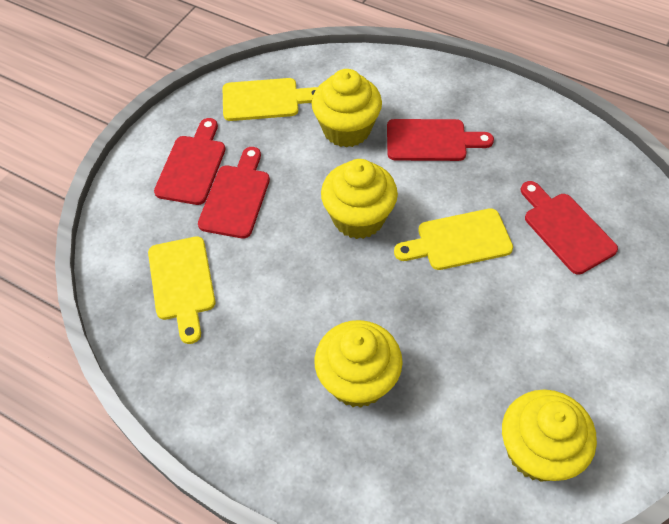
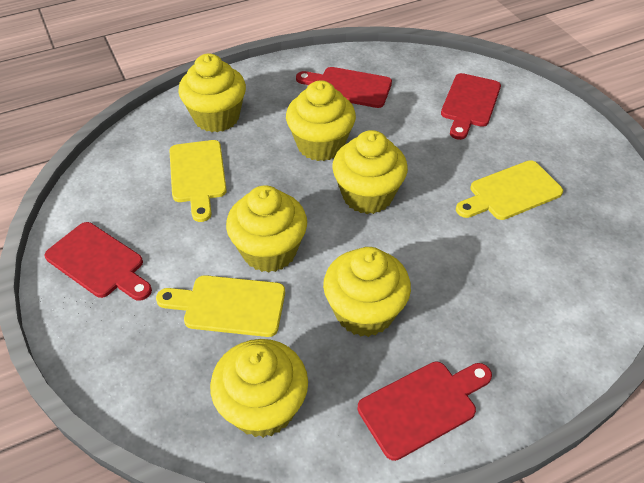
yellow cupcake: [312,69,382,148] [314,320,403,408] [321,159,398,239] [502,389,597,482] = 4 -> [178,54,246,132] [210,339,308,438] [226,185,307,273] [286,80,356,161] [323,247,411,337] [332,130,408,214] = 6

